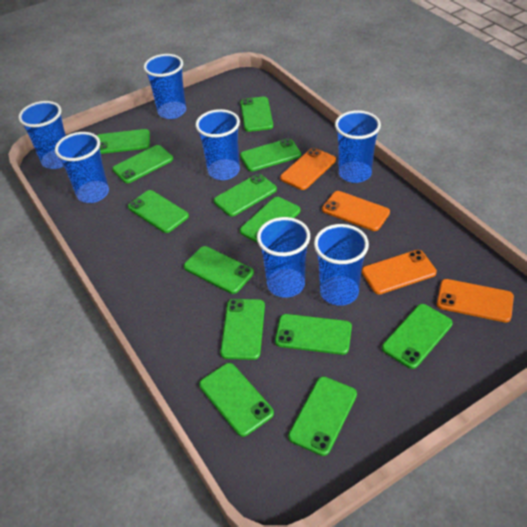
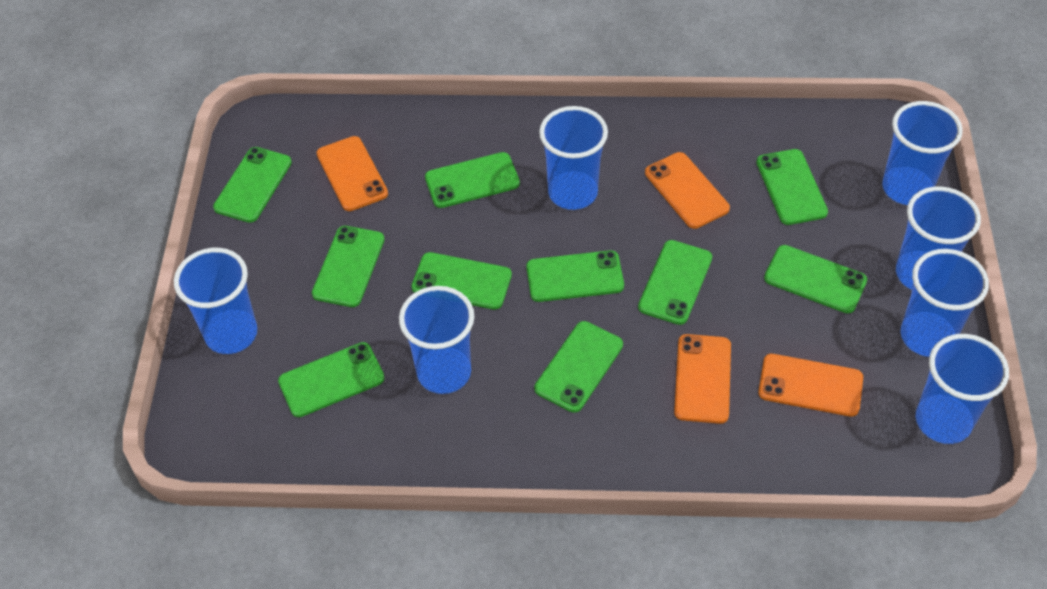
green phone: [97,129,150,154] [112,145,173,183] [128,190,189,233] [184,246,254,294] [199,363,274,437] [214,174,277,217] [220,299,265,360] [240,96,273,132] [240,138,301,172] [240,197,300,243] [275,314,352,355] [288,376,357,456] [382,304,453,369] = 13 -> [213,147,292,223] [278,342,384,417] [312,226,385,307] [411,252,512,310] [425,152,520,208] [526,250,624,302] [534,321,623,413] [638,240,712,325] [757,149,828,225] [764,245,867,313] = 10

